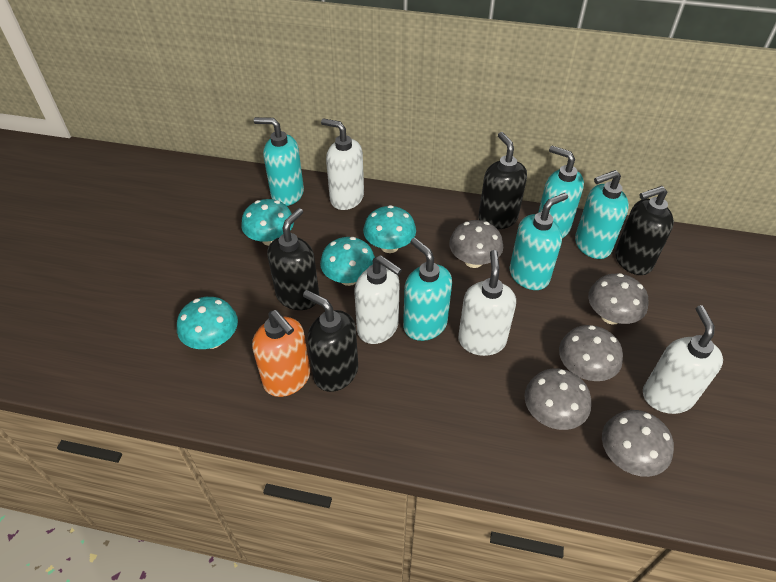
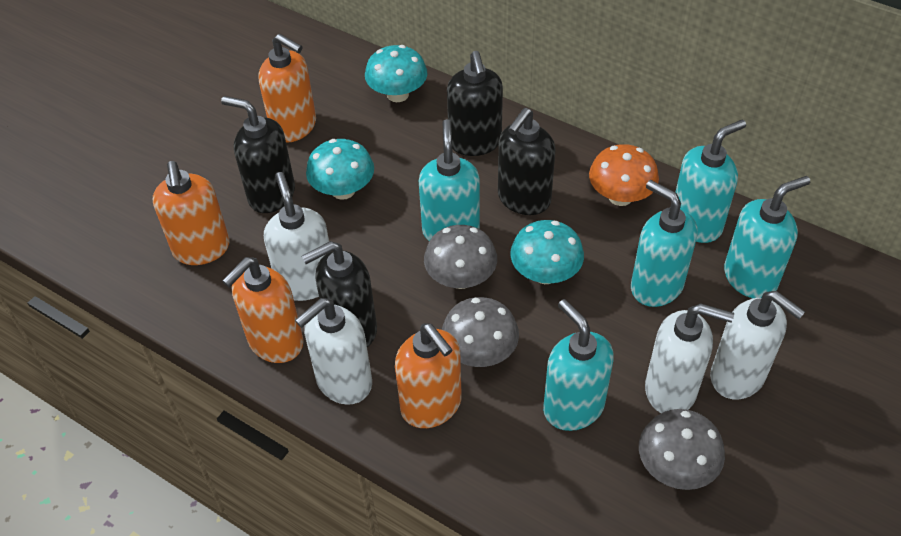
grey mushroom: [449,220,503,268] [524,368,591,430] [559,325,623,381] [588,273,649,325] [602,410,674,477] = 5 -> [424,225,497,289] [442,297,519,367] [639,409,725,490] = 3
orange mushroom: none = 0 -> [589,144,659,206] = 1
orange soap dispenser: [252,310,310,397] = 1 -> [153,161,230,265] [222,257,304,363] [259,34,316,143] [395,323,462,428] = 4
turquoise mushroom: [177,297,238,349] [241,199,294,246] [320,237,375,286] [363,205,416,253] = 4 -> [306,139,374,200] [365,45,427,102] [510,220,584,284] = 3

